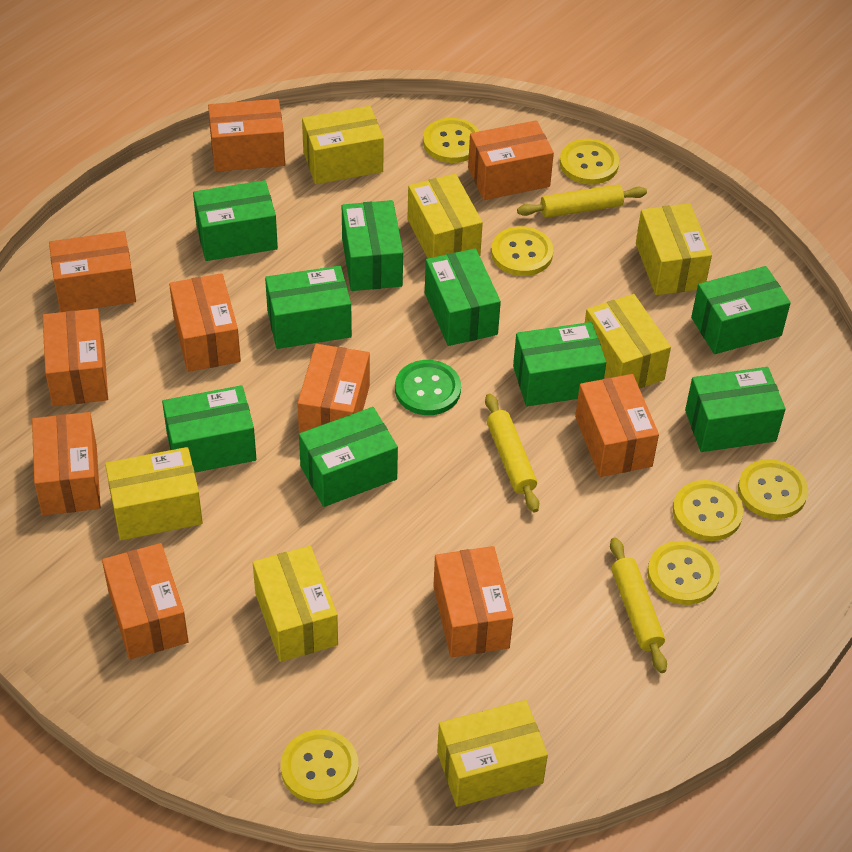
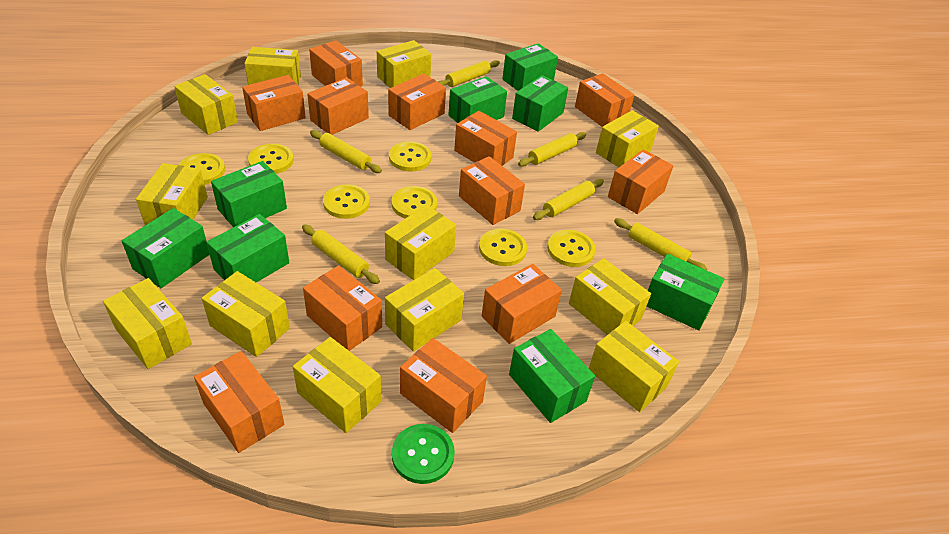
green box: [162,385,256,473] [193,180,278,261] [265,266,352,349] [299,407,398,507] [342,200,403,291] [425,248,501,346] [513,322,606,406] [685,367,786,452] [691,266,791,354] = 9 -> [122,208,210,288] [206,214,289,283] [211,161,287,227] [449,76,507,123] [502,43,558,91] [509,329,595,423] [512,75,568,132] [647,254,724,331] = 8
orange box: [32,412,101,515] [43,309,108,406] [49,231,136,312] [102,543,189,659] [169,273,241,372] [208,99,285,172] [297,344,370,433] [433,546,513,658] [468,120,554,200] [575,374,659,477] = 10 -> [194,351,284,453] [242,75,306,131] [303,265,382,351] [307,77,369,135] [309,40,363,87] [388,74,446,130] [400,338,487,433] [454,111,517,166] [459,156,525,225] [482,264,562,344] [575,73,634,127] [608,149,673,214] = 12
yellow box: [105,447,203,540] [253,546,338,662] [302,106,384,184] [407,174,483,258] [437,700,548,807] [585,294,671,389] [636,203,712,295] = 7 -> [103,278,192,369] [136,163,208,225] [174,74,238,135] [202,271,290,357] [244,47,301,85] [293,337,381,433] [377,40,431,88] [385,205,456,280] [385,268,464,352] [569,258,651,335] [589,321,679,412] [596,110,659,167] = 12
yellow rolling pin: [485,394,539,512] [517,184,647,218] [610,537,667,673] = 3 -> [302,225,380,284] [310,130,382,173] [438,60,500,87] [518,132,586,167] [533,179,604,220] [614,218,707,270] = 6

